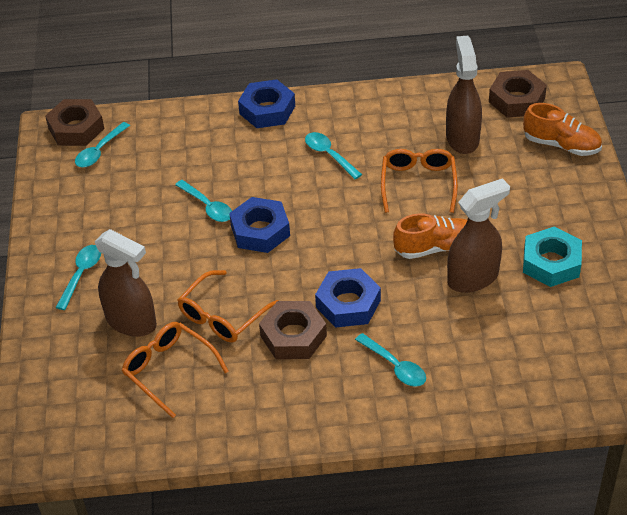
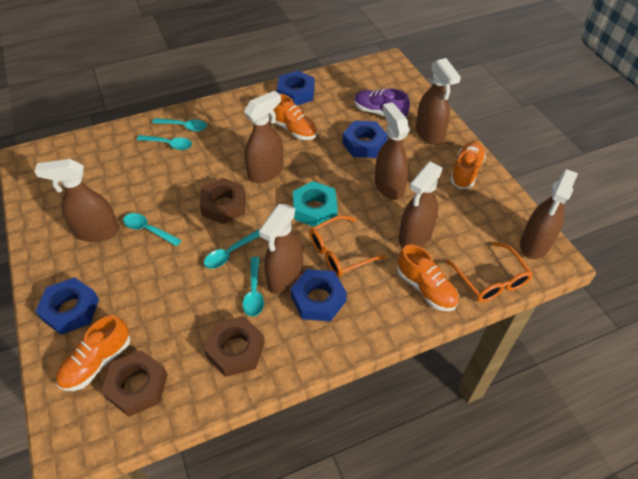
blue nut: [229,197,290,253] [238,79,295,128] [315,268,381,328] = 3 -> [35,277,99,335] [277,71,315,105] [290,269,347,321] [342,121,388,158] = 4
brown spray bottle: [95,229,157,337] [446,36,482,154] [447,178,510,293] = 3 -> [34,159,119,242] [244,91,284,183] [259,204,303,294] [375,102,410,200] [399,162,443,248] [416,58,461,145] [520,169,578,259] = 7
orange glasses: [122,322,229,418] [178,270,279,343] [381,149,458,213] = 3 -> [309,215,386,277] [446,242,533,302] = 2
orange shoe: [393,213,467,259] [523,103,602,156] = 2 -> [56,315,130,391] [269,94,317,140] [397,245,459,311] [450,142,486,189] = 4
purple shoe: none = 0 -> [354,88,410,117] = 1

